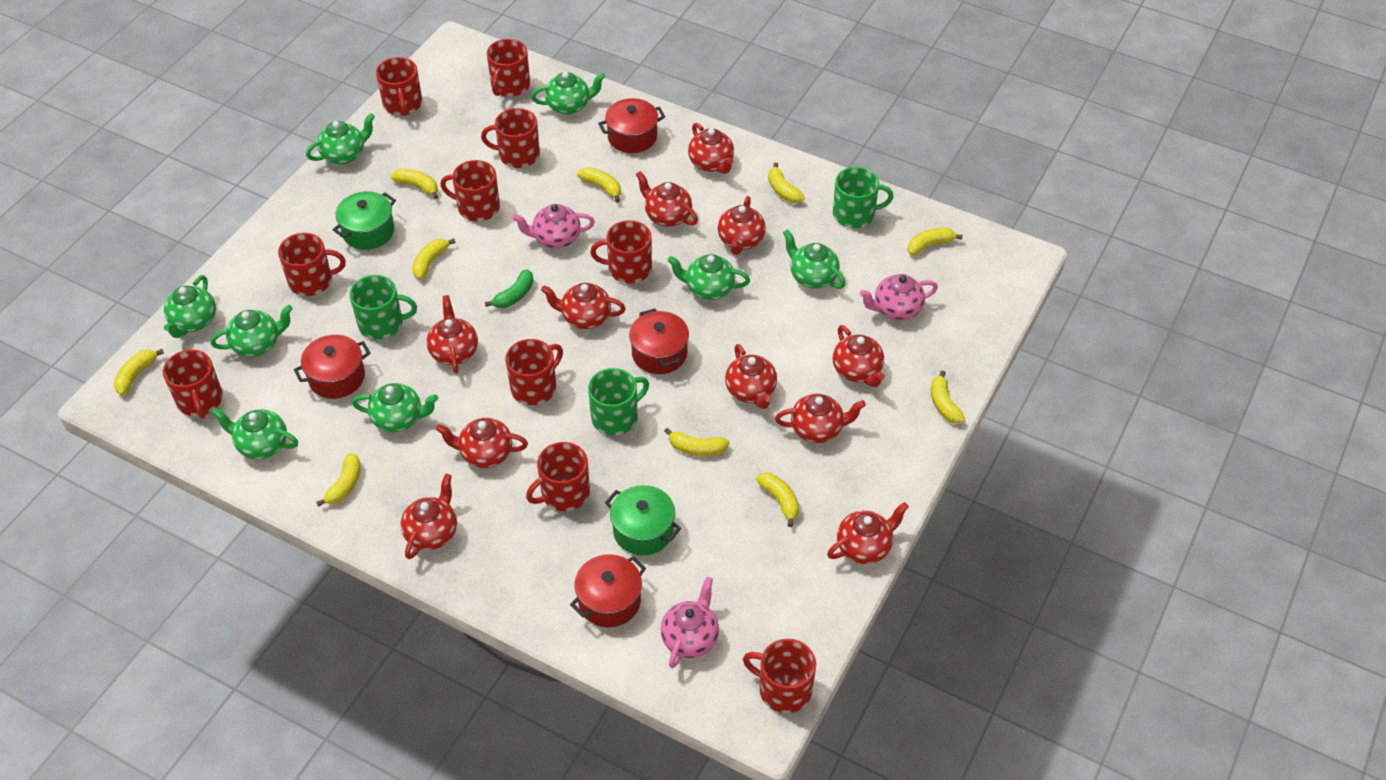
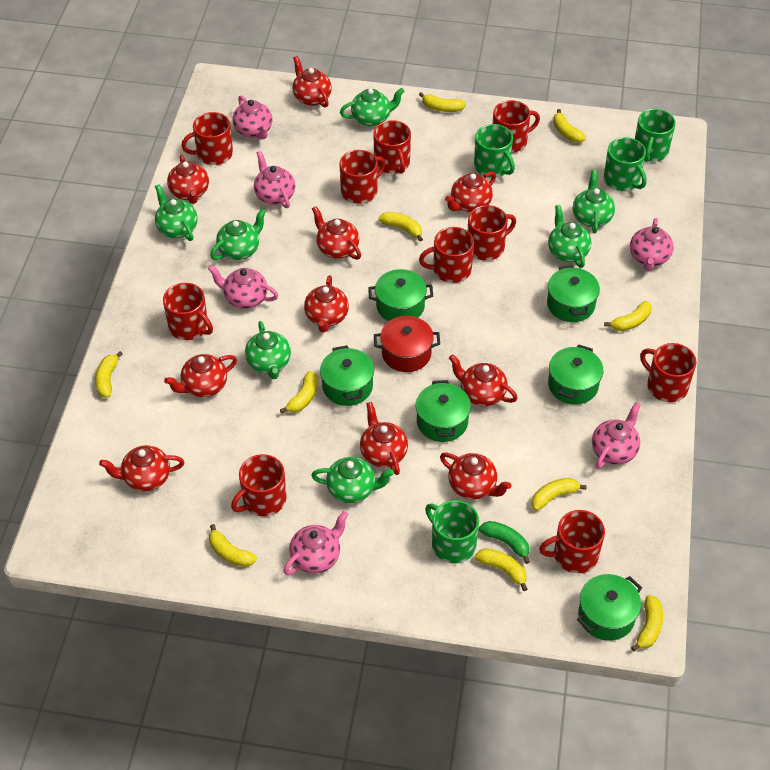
green mug: [349,275,417,340] [588,368,649,435] [833,167,893,228] = 3 -> [425,500,479,563] [474,124,515,177] [604,137,647,191] [635,109,676,162] = 4
green pot: [333,191,396,250] [605,485,681,555] = 2 -> [320,345,374,406] [368,269,433,321] [416,380,471,442] [547,265,600,322] [548,344,603,405] [577,574,642,641] = 6
green teapot: [164,275,216,338] [211,305,293,357] [212,408,298,459] [306,113,375,164] [352,383,438,432] [531,72,605,115] [667,254,750,300] [783,229,846,289] = 8 -> [155,184,197,241] [210,209,266,260] [245,321,291,379] [311,457,394,503] [340,88,405,126] [548,205,591,268] [573,170,615,233] = 7
pink teapot: [512,204,595,249] [660,577,719,668] [860,274,938,320] = 3 -> [208,265,278,309] [232,95,273,140] [254,151,295,208] [283,511,348,575] [592,402,641,469] [630,218,673,271] = 6
red pot: [294,335,370,399] [570,554,646,627] [598,98,665,153] [629,309,689,374] = 4 -> [374,316,440,372] = 1
red teapot: [401,474,457,559] [426,295,478,373] [436,418,528,468] [541,283,626,329] [636,171,698,227] [688,123,734,174] [717,196,766,255] [725,344,777,409] [775,394,866,443] [827,502,909,564] [833,325,885,387] = 11 -> [99,445,184,491] [164,354,237,397] [167,154,209,204] [293,56,332,107] [304,275,349,332] [312,206,361,260] [360,402,408,475] [440,453,512,500] [445,172,496,212] [449,354,518,406] = 10

